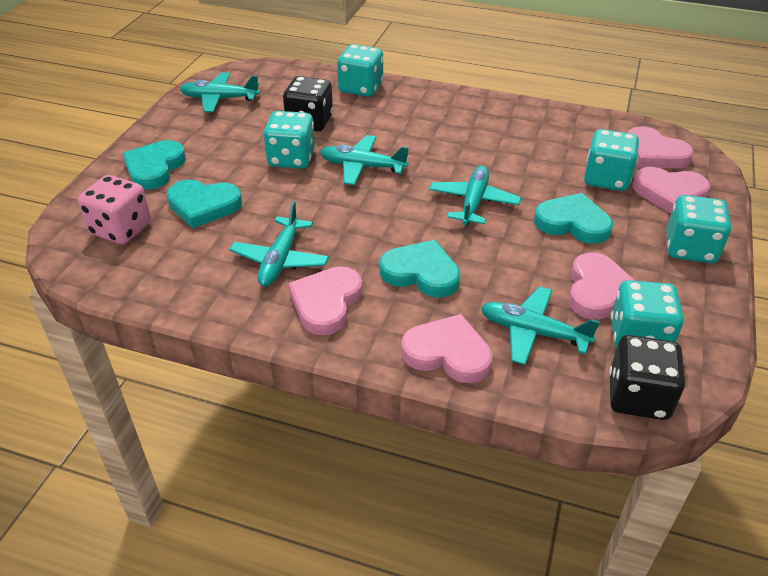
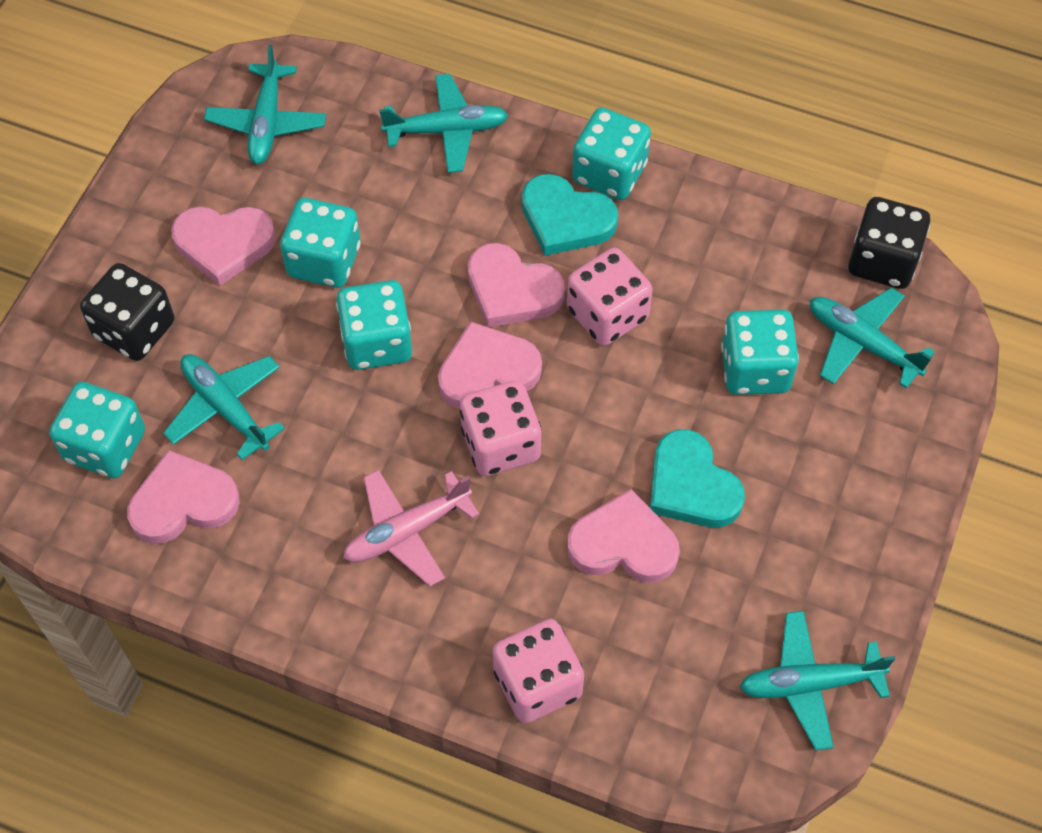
pink dice: [78,175,151,244] = 1 -> [460,381,541,476] [492,619,584,723] [567,248,653,346] = 3
pink plane: none = 0 -> [343,469,479,587] = 1
turquoise heart: [123,140,186,190] [167,180,242,228] [379,240,460,298] [534,193,613,244] = 4 -> [522,174,618,256] [650,429,745,528] = 2

